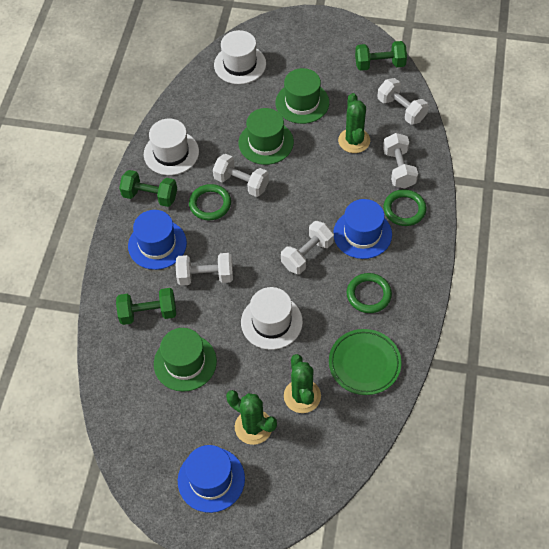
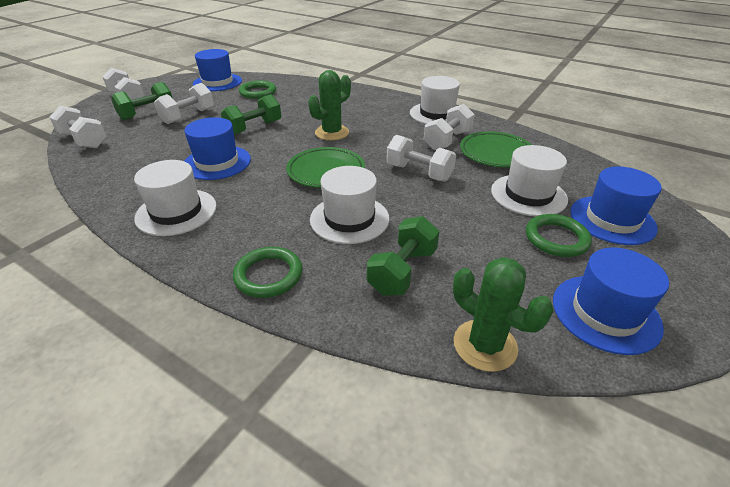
blue hat: [128,210,187,270] [178,445,245,513] [333,199,392,259] = 3 -> [184,117,251,180] [193,49,242,91] [553,247,669,355] [570,167,662,245] = 4
green cactus: [226,390,277,445] [284,354,321,413] [338,93,370,153] = 3 -> [308,70,351,140] [453,257,554,372] = 2
green hat: [154,328,217,392] [239,108,294,165] [276,68,329,124] = 3 -> none = 0
green plate: [329,329,401,395] = 1 -> [286,147,365,188] [460,131,532,168] = 2
white hat: [144,119,199,175] [214,30,266,84] [241,287,303,350] = 3 -> [134,160,217,236] [310,166,389,244] [410,76,460,124] [491,145,568,216] = 4

